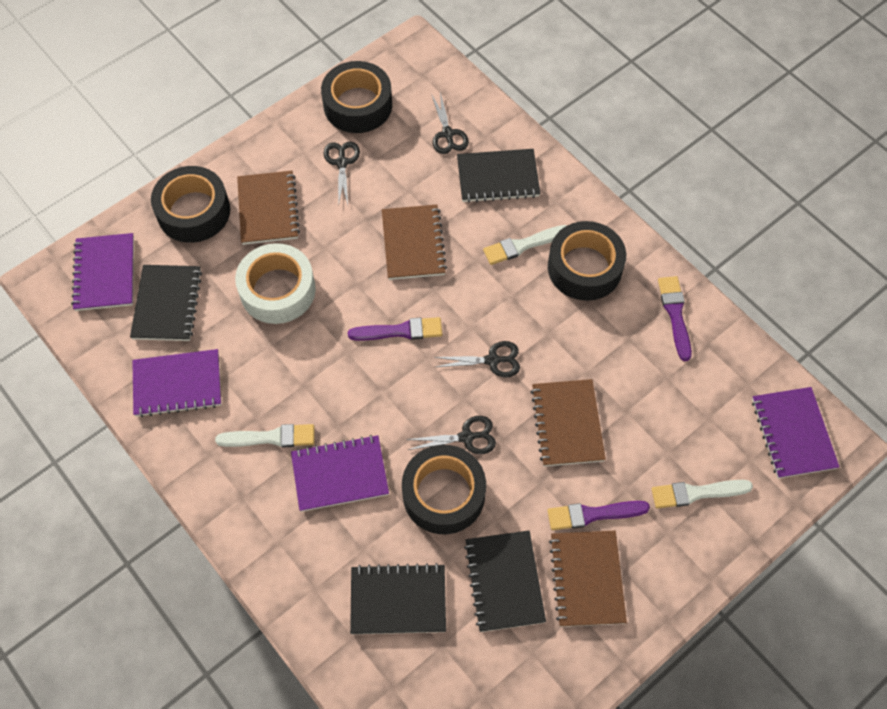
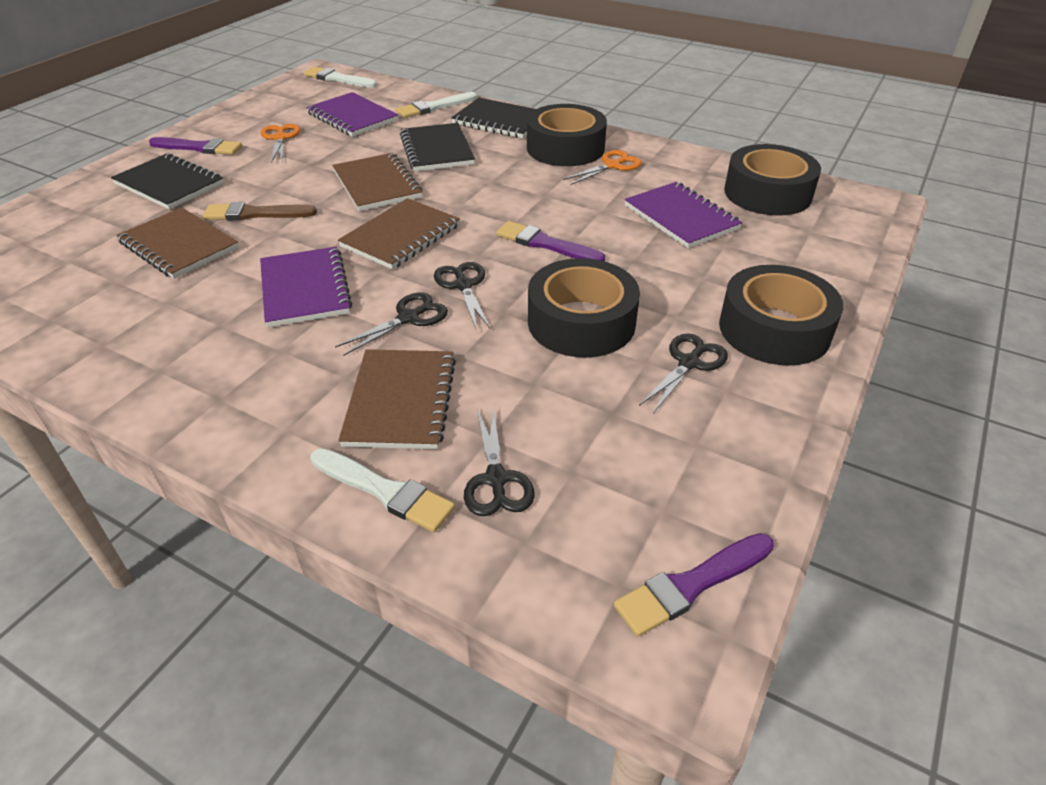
black notebook: [130,265,202,341] [350,563,446,634] [457,149,540,203] [464,530,546,632] = 4 -> [111,153,224,210] [400,123,475,172] [451,98,536,139] = 3
brown brush: none = 0 -> [203,202,317,221] = 1
orange scissors: none = 0 -> [260,124,300,163] [563,150,642,185] = 2
purple notebook: [71,233,134,311] [132,349,221,417] [291,435,389,512] [752,387,839,478] = 4 -> [260,247,352,327] [306,92,398,137] [625,182,743,248] = 3
white tape: [235,243,316,324] = 1 -> none = 0

